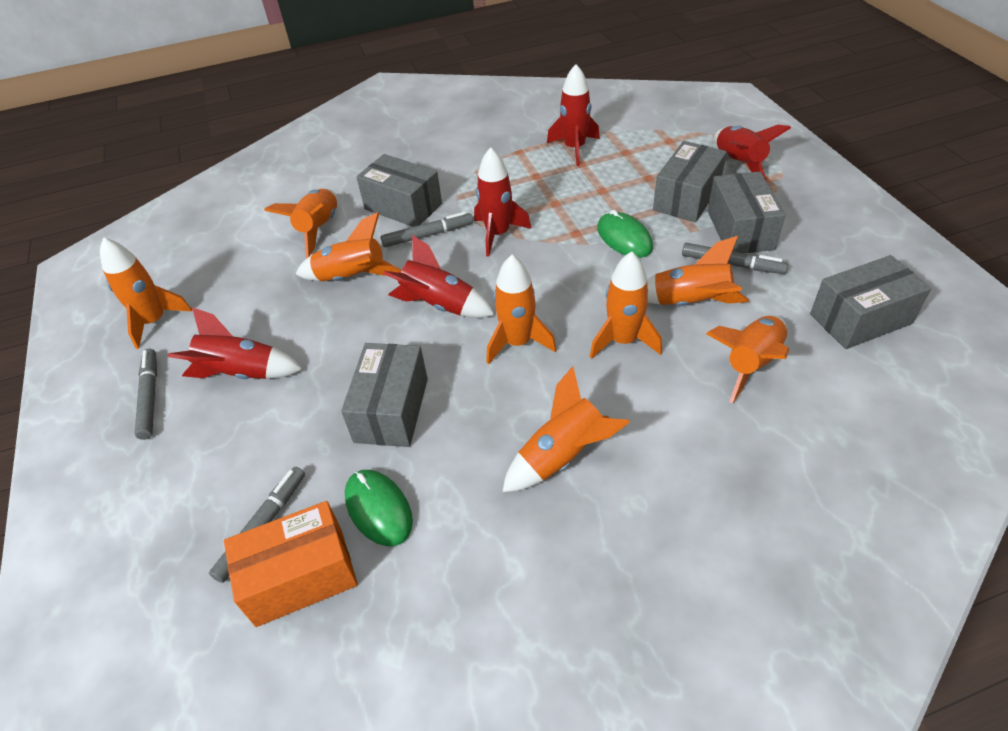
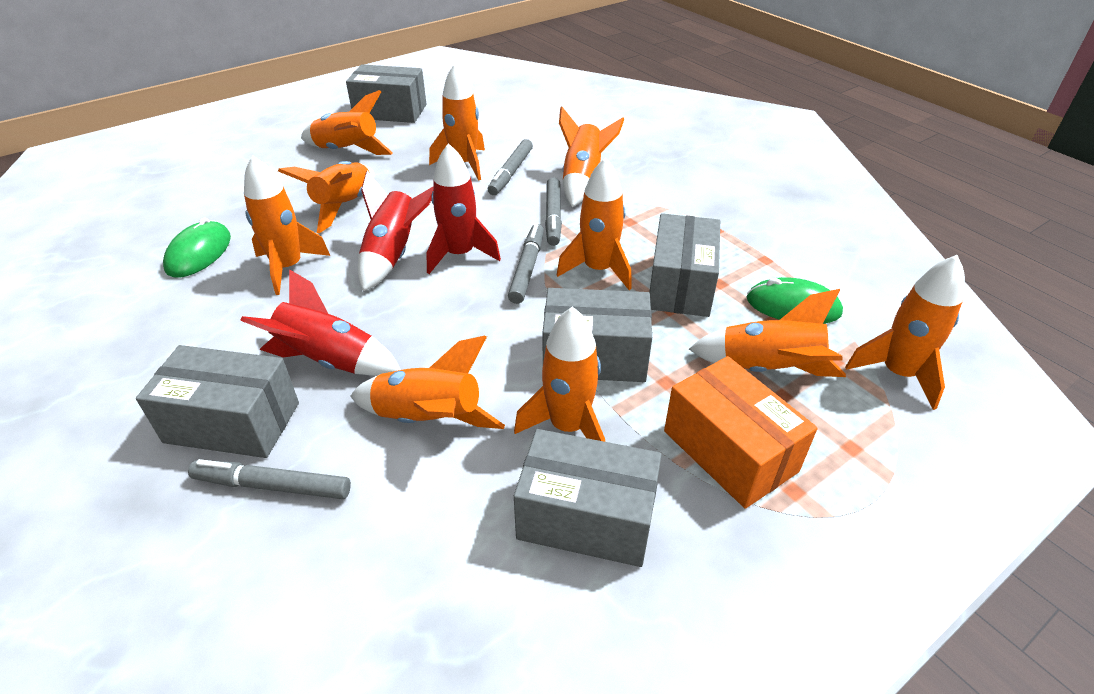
orange rocket: [100,237,192,349] [264,189,337,258] [296,212,402,281] [486,255,556,364] [502,366,630,492] [590,251,662,359] [647,236,749,306] [706,315,790,403] = 8 -> [244,155,330,295] [278,161,375,233] [301,90,393,155] [350,336,505,429] [429,63,485,181] [514,306,605,442] [557,157,632,290] [559,107,624,207] [689,289,846,377] [845,255,965,410] = 10
red rocket: [168,307,303,379] [383,235,495,318] [474,147,531,257] [547,64,600,166] [714,125,791,182] = 5 -> [240,269,401,376] [358,170,433,291] [426,143,501,274] = 3

